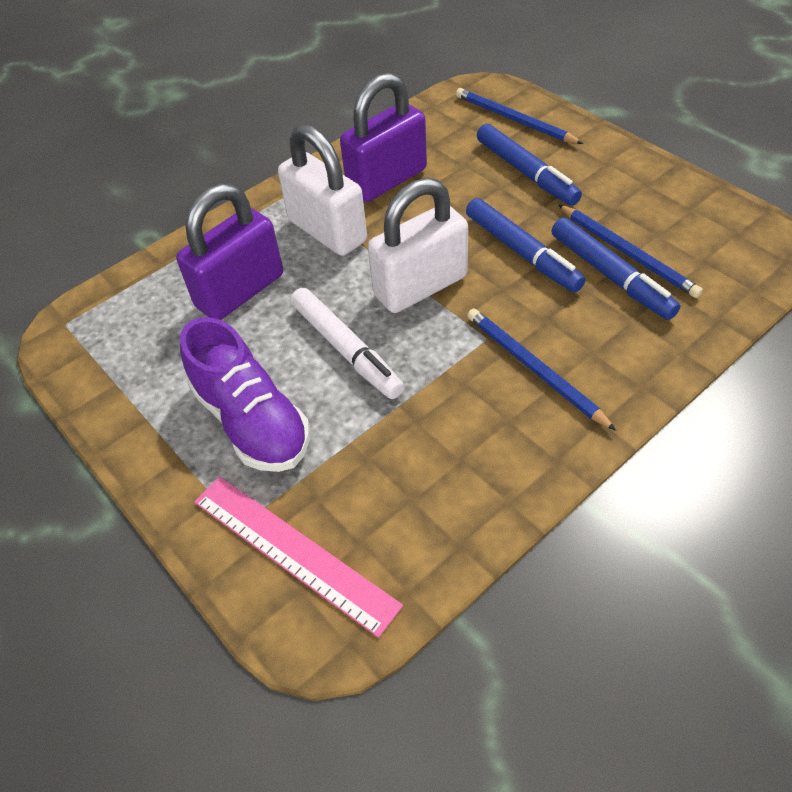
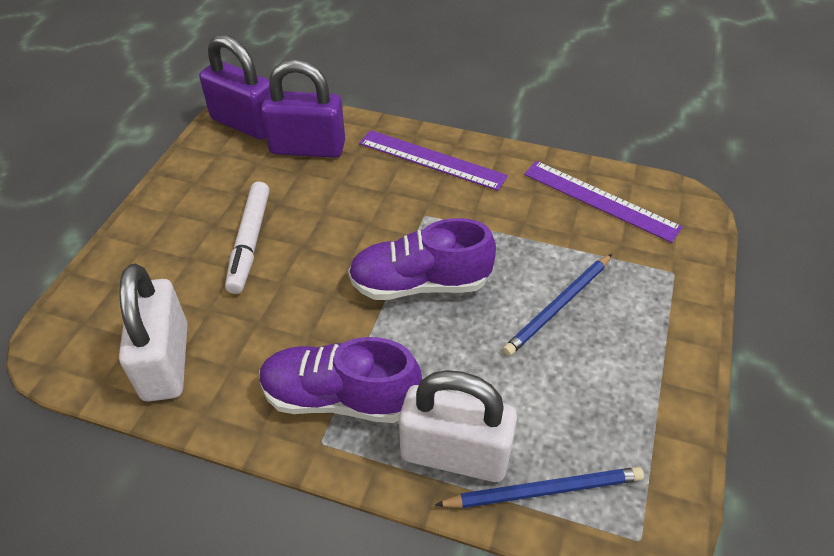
blue marker: [466,198,585,292] [477,124,582,206] [551,218,680,320] = 3 -> none = 0
blue pencil: [456,88,583,144] [467,308,616,431] [558,204,703,298] = 3 -> [435,467,644,508] [503,254,612,356] = 2
pink ruler: [194,476,403,638] = 1 -> none = 0
purple ruler: none = 0 -> [359,130,508,191] [524,161,683,243] = 2
purple shoe: [180,317,310,472] = 1 -> [260,337,422,423] [348,218,496,300] = 2

